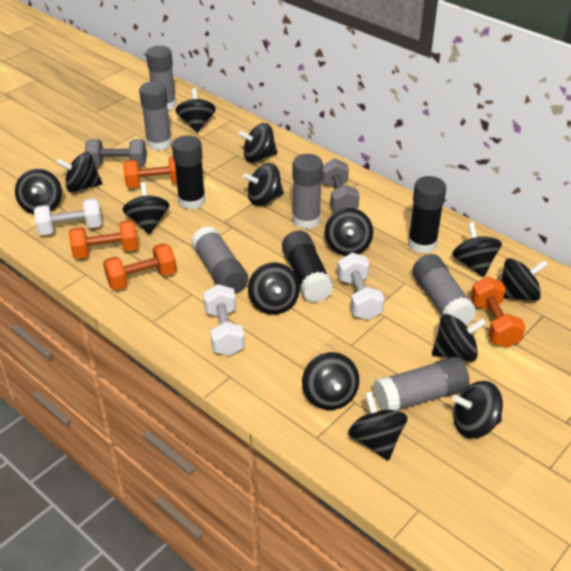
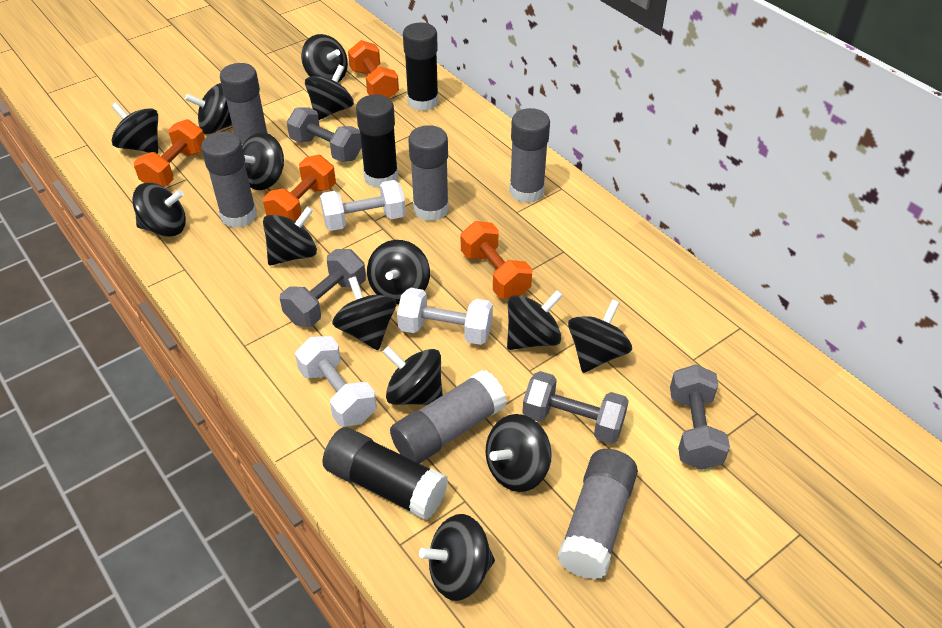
grey dumbbell: [85,140,146,166] [322,158,359,211] = 2 -> [280,249,366,327] [287,107,362,162] [522,371,629,444] [670,364,730,470] = 4

